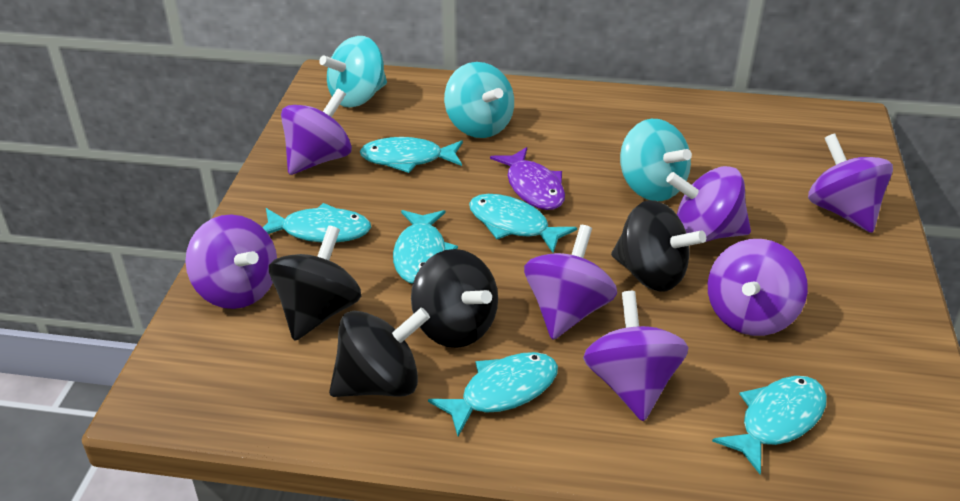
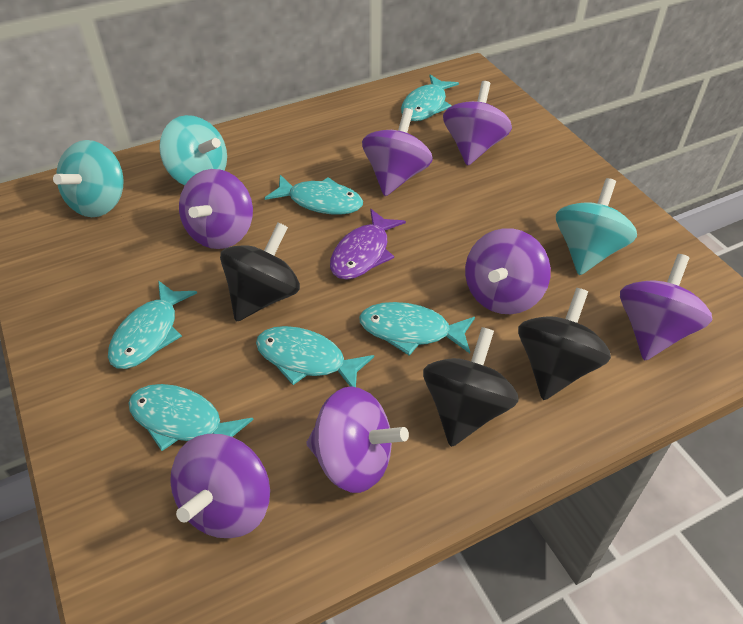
black spinning top: [269,225,361,341] [329,307,430,397] [411,249,498,348] [611,200,706,292] = 4 -> [220,222,300,321] [423,327,519,447] [518,288,611,400] = 3

